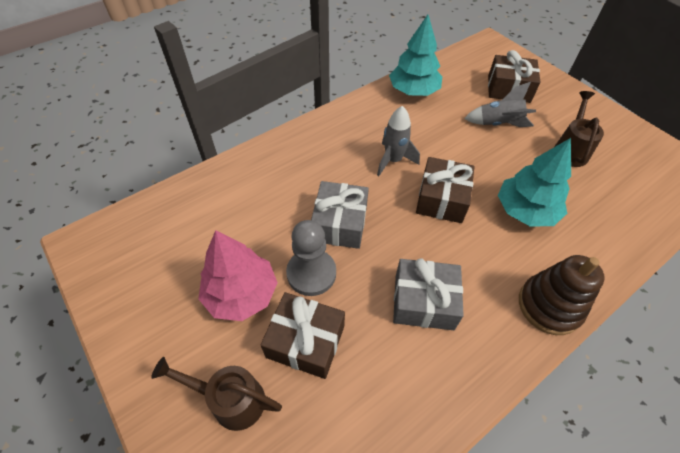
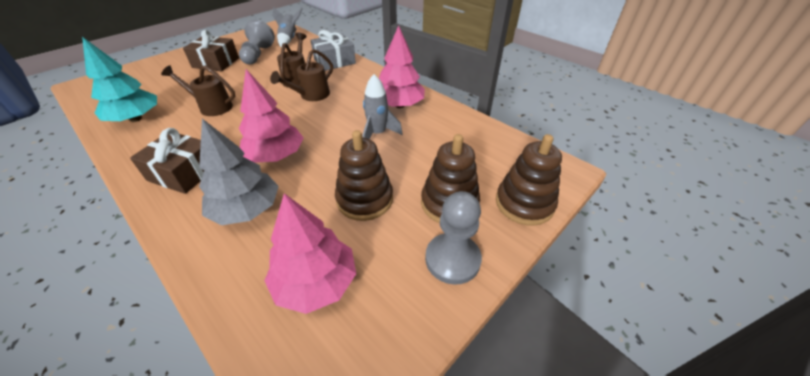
brown gift: [261,292,345,379] [416,157,475,223] [488,50,540,103] = 3 -> [130,128,204,194] [183,30,239,71] = 2
brown stacking toy: [519,255,605,335] = 1 -> [335,130,393,221] [421,134,480,223] [496,134,562,226] = 3
brown watering can: [151,357,282,431] [554,91,604,167] = 2 -> [161,65,235,116] [270,49,333,101] [277,33,307,88] = 3
grey gift: [311,181,369,249] [393,258,464,330] = 2 -> [310,30,356,71] = 1
grey pawn: [286,220,336,296] = 1 -> [239,20,275,64] [425,191,482,285] = 2
grey tree: none = 0 -> [199,119,279,225] = 1
pink tree: [198,230,278,321] = 1 -> [239,69,304,163] [264,193,356,314] [379,25,425,108] = 3
turquoise tree: [389,15,442,96] [498,138,571,226] = 2 -> [82,37,157,122] = 1

